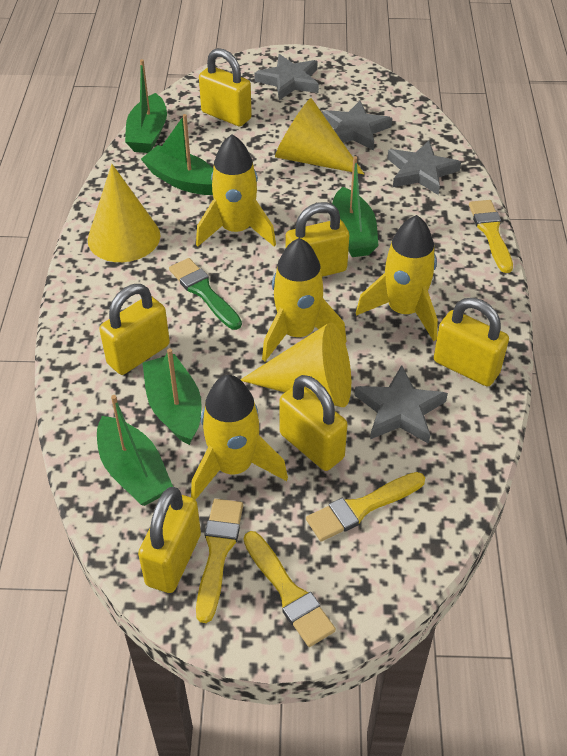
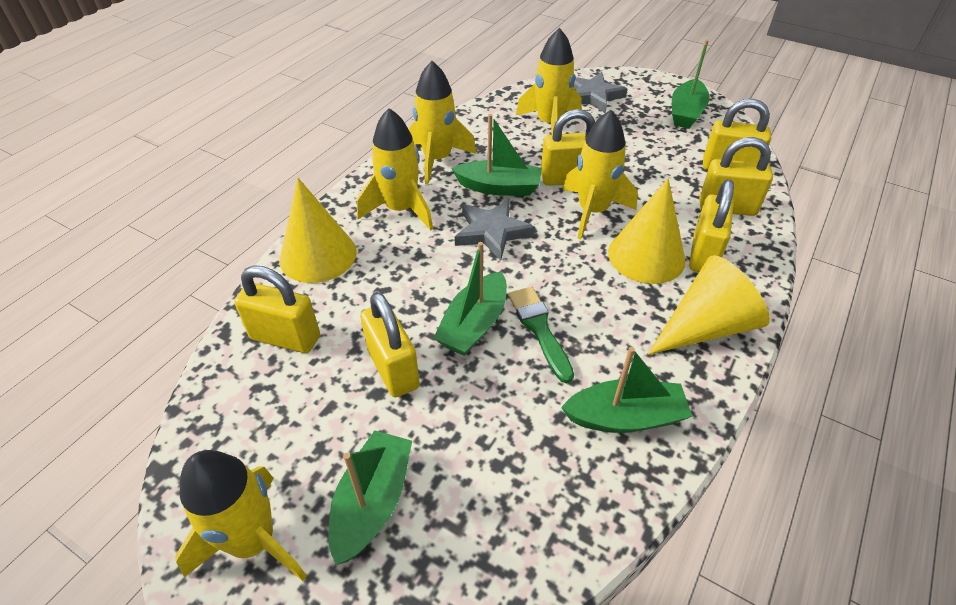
grey star: [254,54,319,100] [322,101,392,151] [354,365,448,444] [387,141,461,195] = 4 -> [455,199,535,261] [573,72,628,113] = 2
yellow brush: [196,499,243,623] [243,531,336,647] [306,472,425,542] [469,200,513,273] = 4 -> none = 0
yellow rocket: [191,375,288,500] [196,134,276,247] [262,238,347,361] [356,215,438,341] = 4 -> [175,450,307,581] [357,108,433,231] [409,61,477,184] [516,28,582,135] [563,110,638,239] = 5

